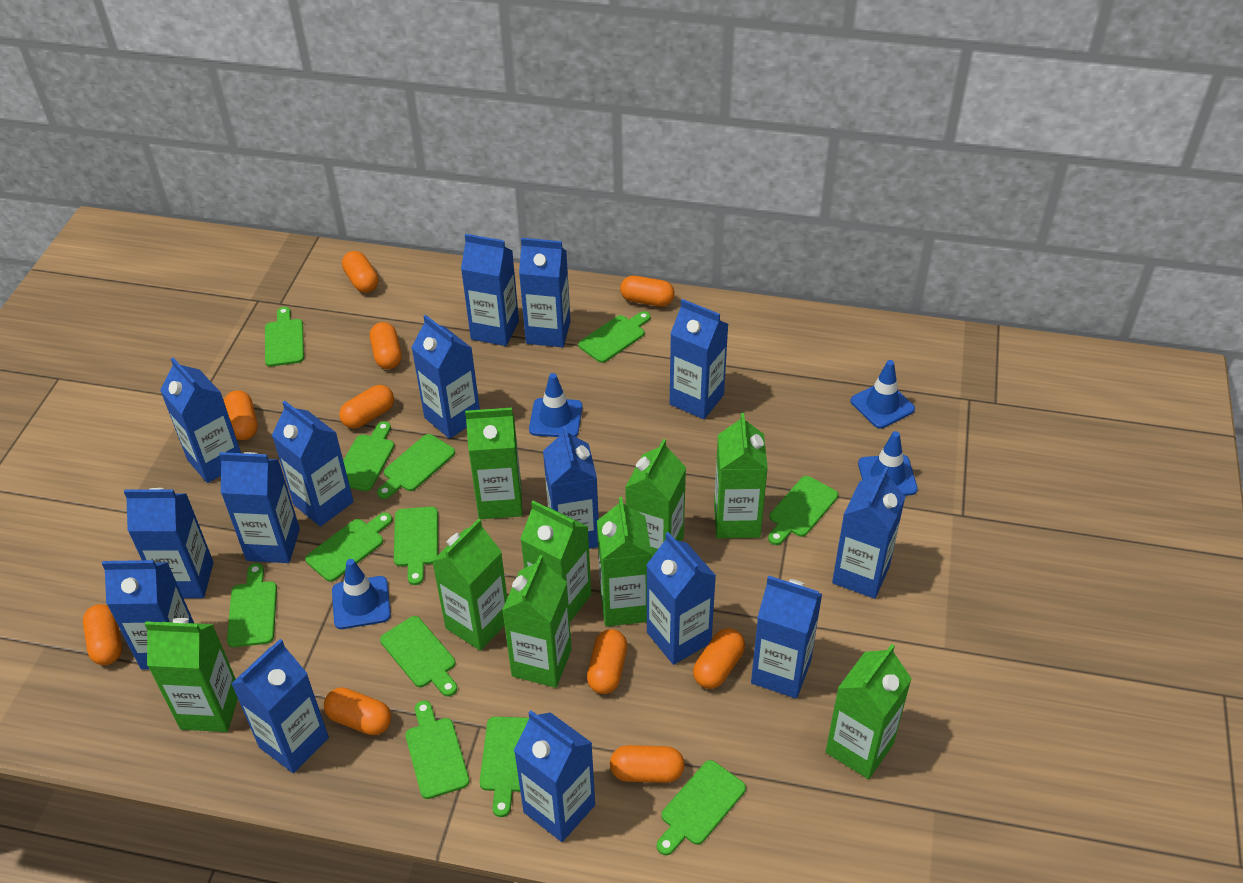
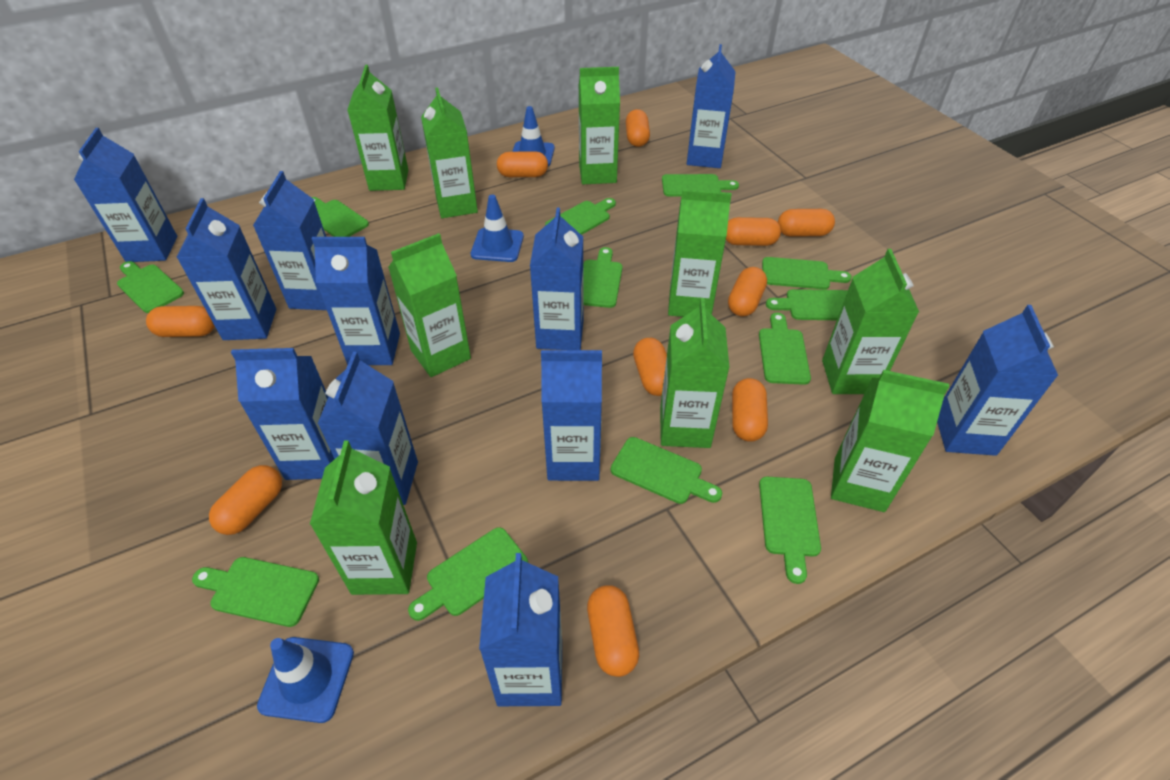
blue carton: [102,560,194,670] [124,488,214,598] [160,358,241,483] [219,452,300,563] [231,639,329,773] [272,401,354,527] [411,315,480,439] [461,234,519,346] [514,711,595,842] [519,238,571,347] [543,425,599,549] [646,532,716,665] [670,299,728,419] [751,575,822,699] [832,467,905,599] = 15 -> [74,128,177,262] [176,198,276,340] [231,348,334,480] [253,171,327,310] [312,237,400,365] [318,352,418,505] [479,553,562,706] [530,208,584,350] [541,350,602,481] [687,44,736,168] [937,305,1058,456] = 11
blue traffic cone: [332,559,391,629] [529,373,583,437] [850,360,915,429] [858,431,918,496] = 4 -> [257,637,354,723] [471,195,524,262] [512,106,555,166] = 3

